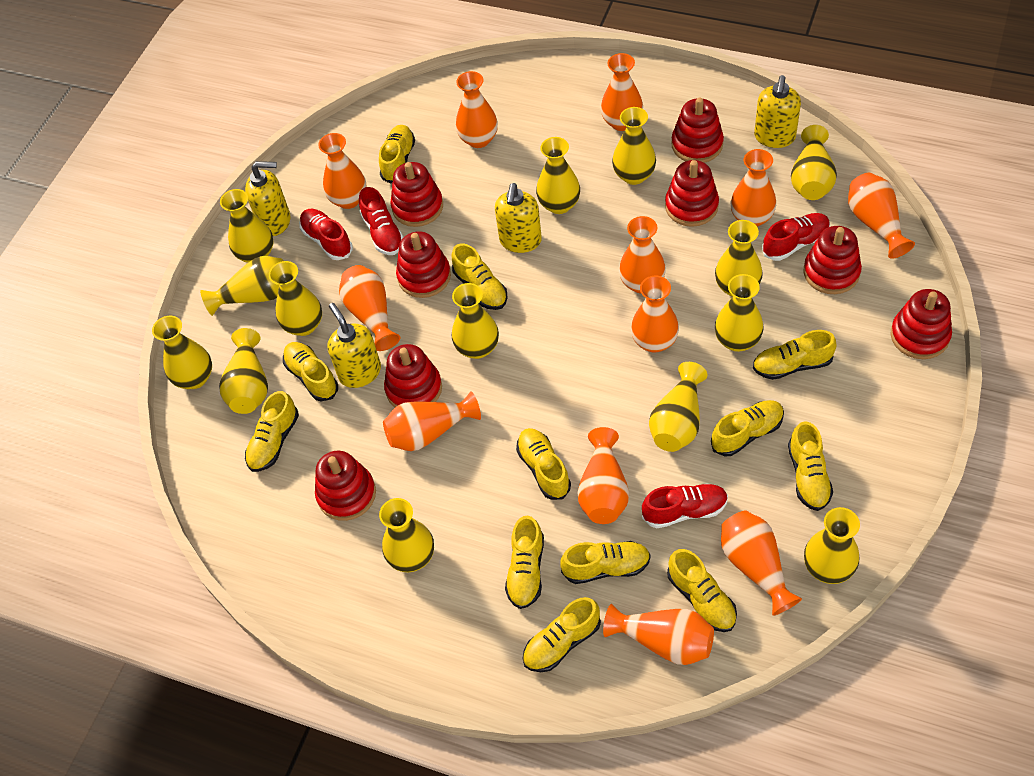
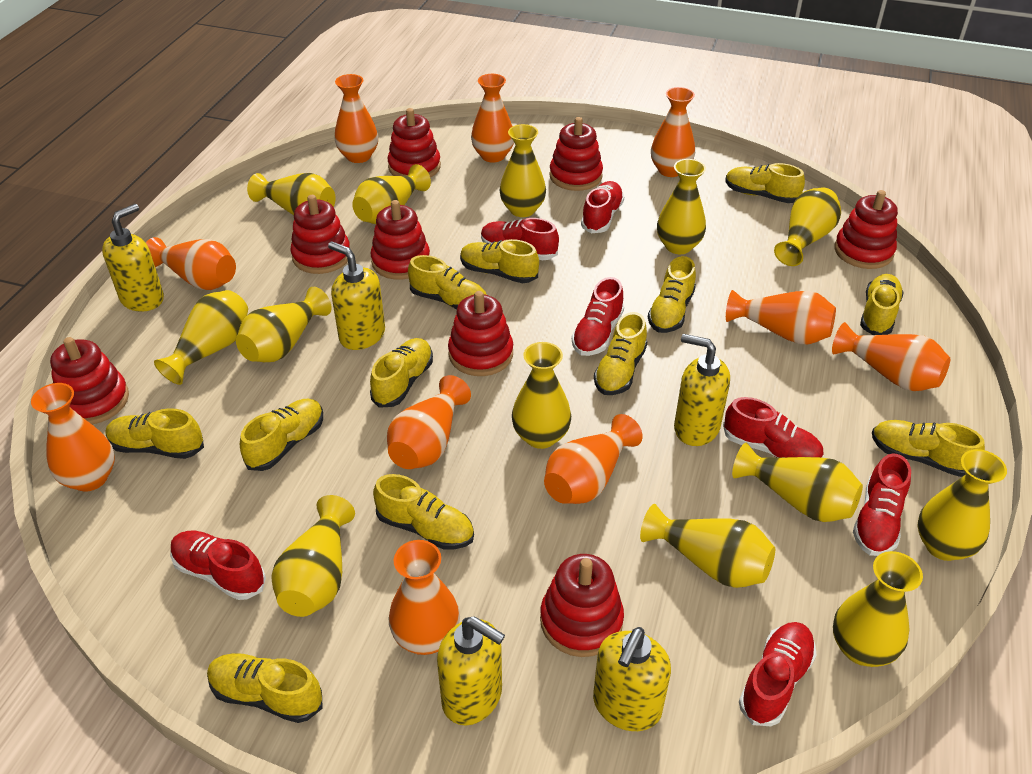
orange vase: [318,133,366,209] [339,265,401,351] [383,391,481,451] [456,71,498,148] [577,427,629,524] [601,53,643,131] [603,604,714,665] [619,216,666,294] [631,276,679,352] [721,510,802,616] [731,149,776,227] [848,173,915,259] = 12 -> [31,383,115,492] [146,237,236,290] [334,74,378,163] [387,375,471,469] [389,540,460,655] [471,74,514,163] [544,414,643,504] [651,87,695,177] [726,290,836,344] [832,322,950,391] = 10
red shoe: [299,209,353,260] [359,187,404,255] [642,483,728,528] [762,213,830,261] = 4 -> [170,531,266,600] [481,218,559,260] [572,277,624,356] [581,181,624,233] [723,397,824,458] [739,622,816,726] [853,453,911,556] = 7
yellow soap dispenser: [245,161,290,236] [327,303,381,388] [495,183,542,253] [754,75,801,148] = 4 -> [102,204,164,312] [328,242,385,350] [437,616,505,725] [593,627,671,731] [674,334,730,446] = 5
yellow vase: [152,316,212,389] [200,256,283,316] [219,328,268,414] [220,189,273,263] [269,261,322,336] [379,498,434,572] [452,283,499,359] [536,137,580,214] [612,107,656,185] [649,362,708,452] [715,220,763,297] [715,274,764,352] [791,125,837,200] [804,507,860,584] = 14 -> [154,290,248,385] [236,287,332,362] [247,173,336,215] [271,495,355,617] [352,164,431,224] [499,124,546,217] [512,342,571,449] [640,504,775,588] [657,159,706,254] [732,443,863,522] [774,187,841,266] [833,551,923,667] [918,449,1007,561] = 13

